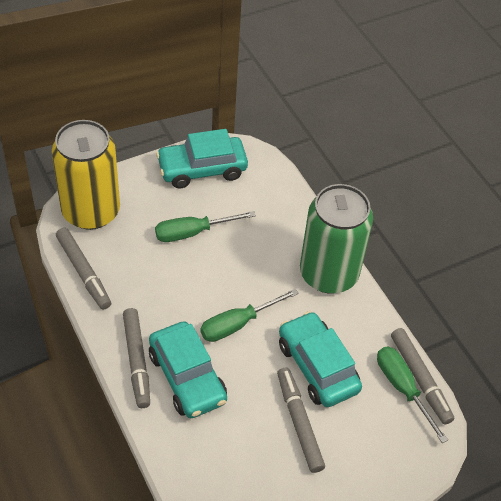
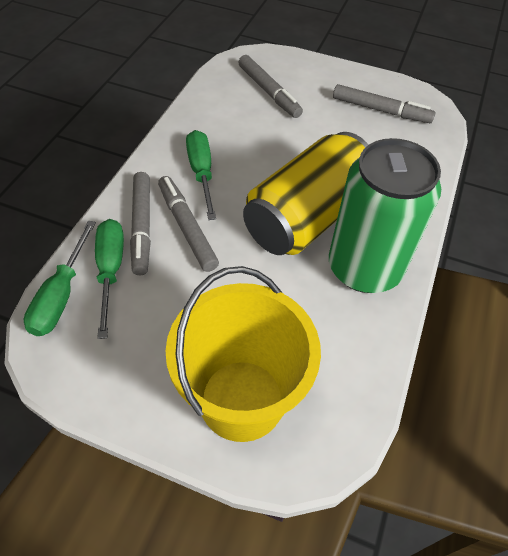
turquoise car: [149,321,227,418] [156,129,248,188] [279,311,362,407] = 3 -> none = 0
yellow bucket: none = 0 -> [166,266,321,442] = 1

